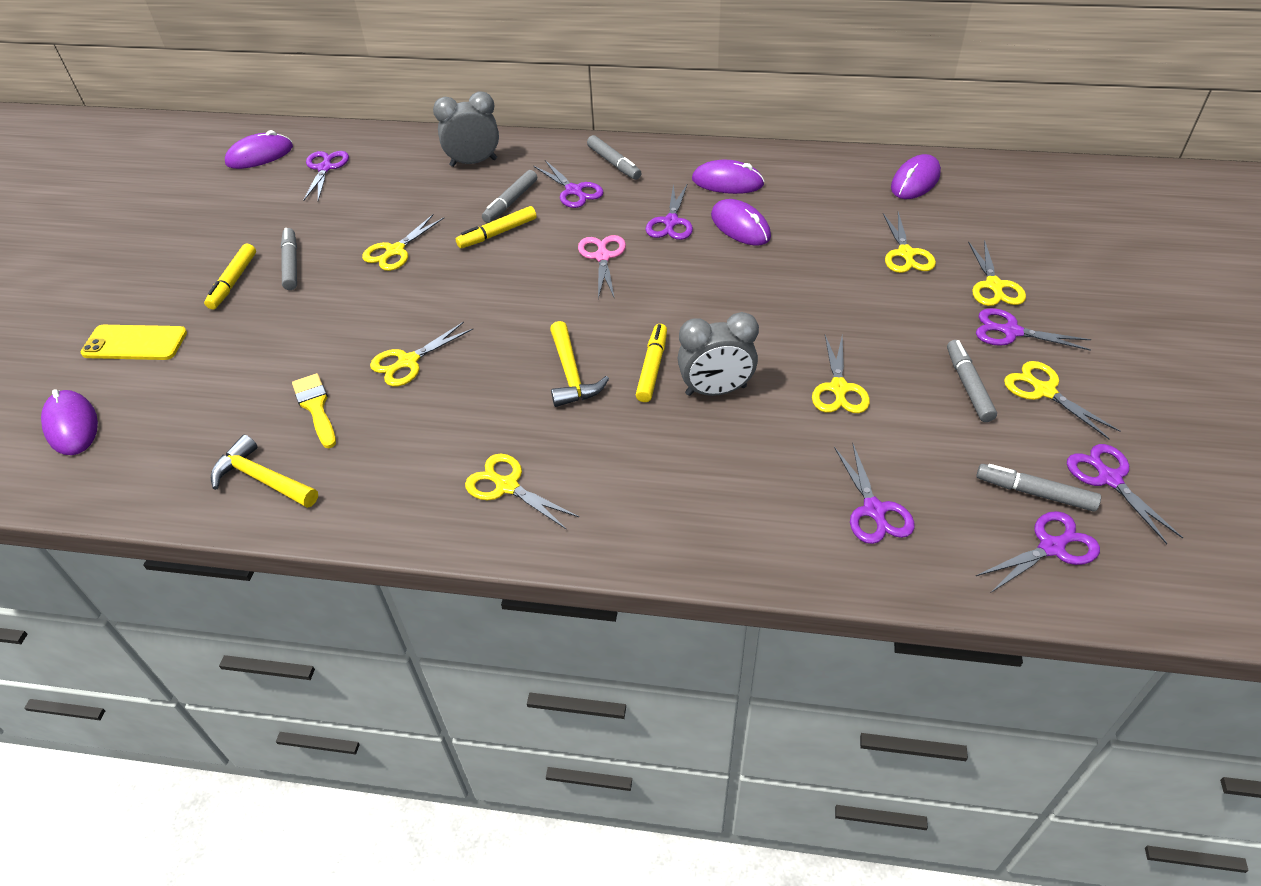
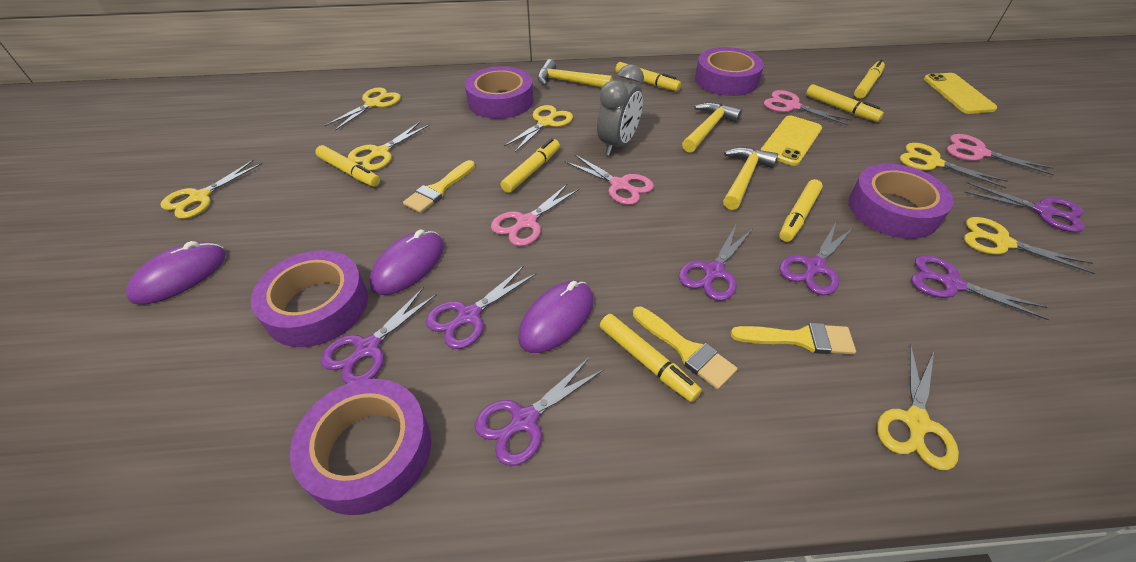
grey clock: [433,92,499,167] [678,312,759,396] = 2 -> [597,64,644,156] = 1
grey marker: [281,228,297,290] [482,170,537,223] [587,135,642,180] [947,340,997,422] [976,464,1101,512] = 5 -> none = 0
pink scissors: [578,235,626,299] = 1 -> [491,184,579,246] [565,154,654,205] [764,90,852,125] [947,134,1055,175] = 4
purple mouse: [41,389,98,455] [225,130,293,169] [692,160,765,194] [711,199,771,245] [891,154,941,199] = 5 -> [126,241,226,304] [369,229,444,295] [518,281,593,353] = 3
purple tape: none = 0 -> [251,250,368,347] [290,379,431,515] [465,66,534,119] [695,47,764,96] [849,164,954,239] = 5
yellow brush: [292,373,336,448] = 1 -> [403,160,475,213] [633,307,738,390] [731,323,856,355] = 3
yellow hammer: [211,435,318,508] [550,321,609,407] = 2 -> [537,59,612,87] [682,102,742,153] [723,147,778,210] = 3
yellow marker: [204,243,256,310] [456,206,536,248] [636,324,667,402] = 3 -> [315,145,380,187] [501,138,560,193] [600,314,702,402] [615,62,681,91] [779,179,823,242] [806,84,884,122] [854,60,885,99] = 7
yellow phone: [81,325,187,360] = 1 -> [761,116,822,166] [924,73,997,114] = 2

